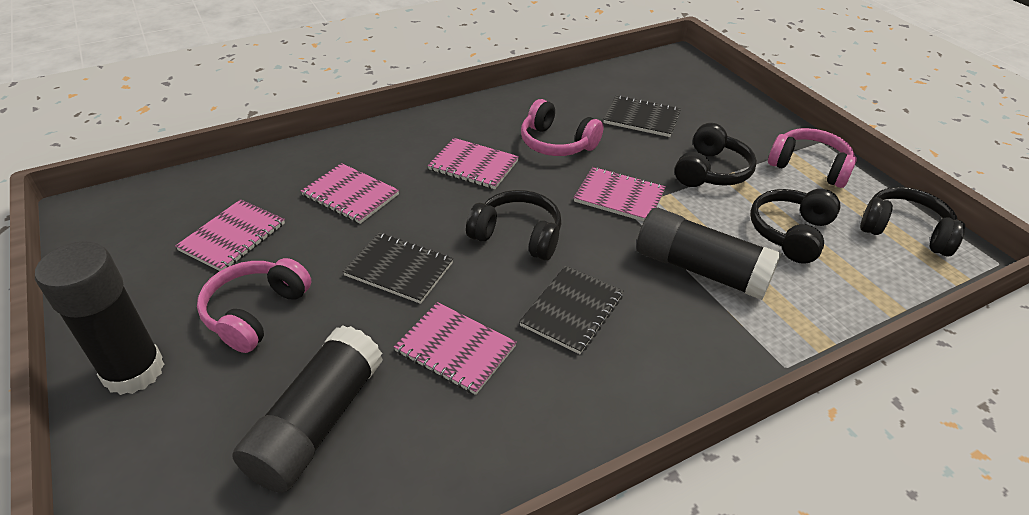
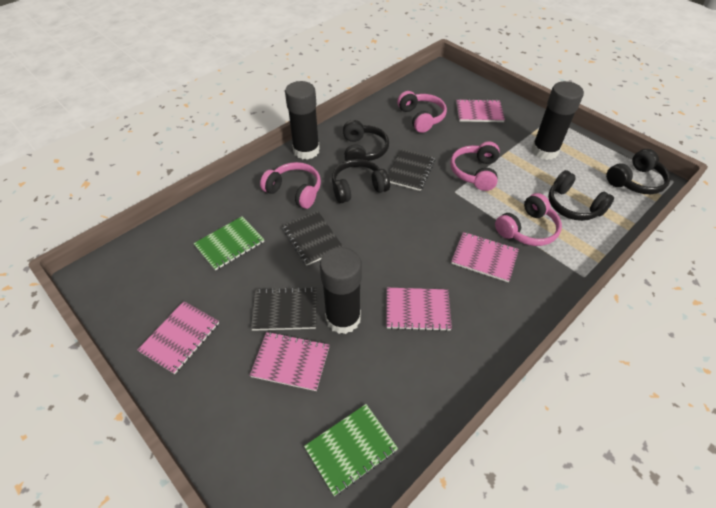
green notebook: none = 0 -> [193,216,264,271] [304,404,398,496] = 2
pink headphones: [197,258,312,353] [521,99,604,156] [768,128,857,188] = 3 -> [260,162,321,209] [397,91,447,133] [450,142,500,191] [495,193,562,246] = 4

